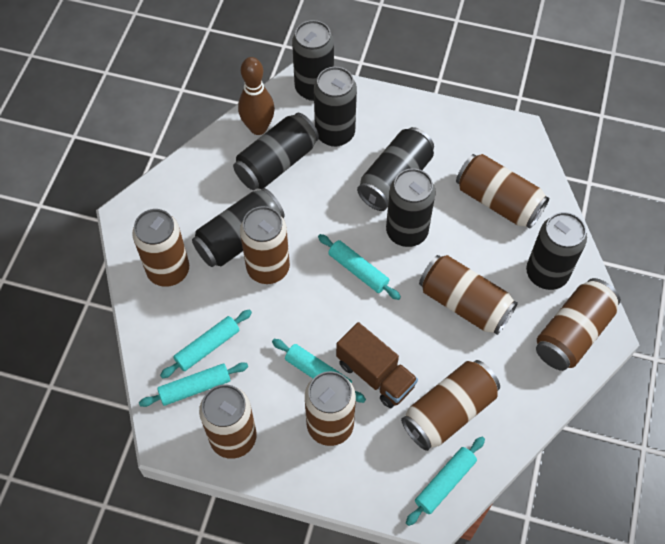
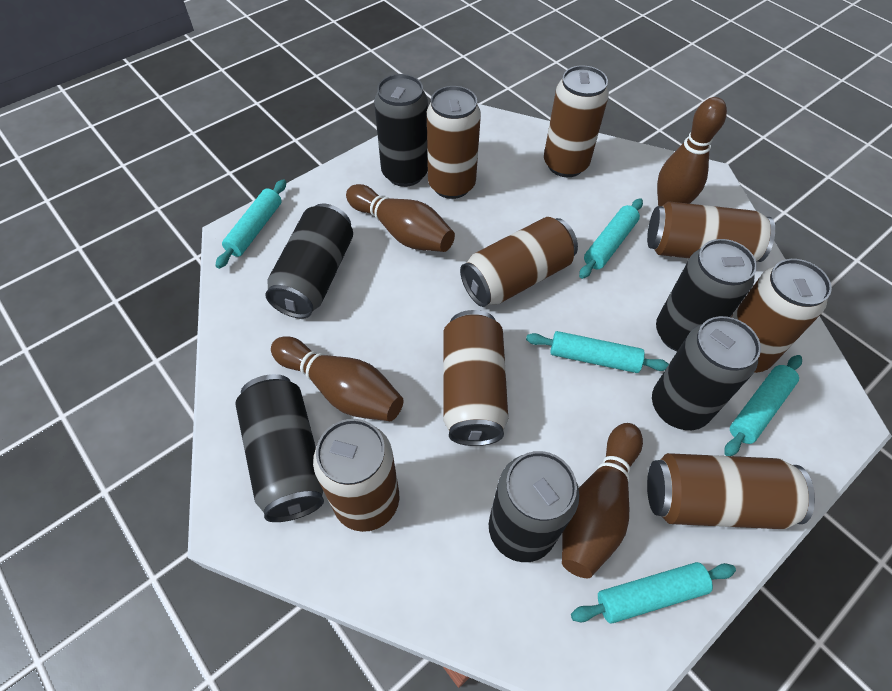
black can: [192,188,285,267] [233,113,319,190] [292,20,334,101] [314,67,357,147] [357,127,434,211] [386,168,436,247] [526,212,587,290] = 7 -> [235,374,324,522] [266,204,353,319] [374,74,428,187] [489,451,579,562] [652,316,761,430] [656,239,757,351] = 6
brown bowling pin: [238,57,275,135] = 1 -> [271,336,404,421] [346,184,455,252] [562,423,643,578] [657,97,727,206] = 4
brown truck: [336,322,418,408] = 1 -> none = 0

